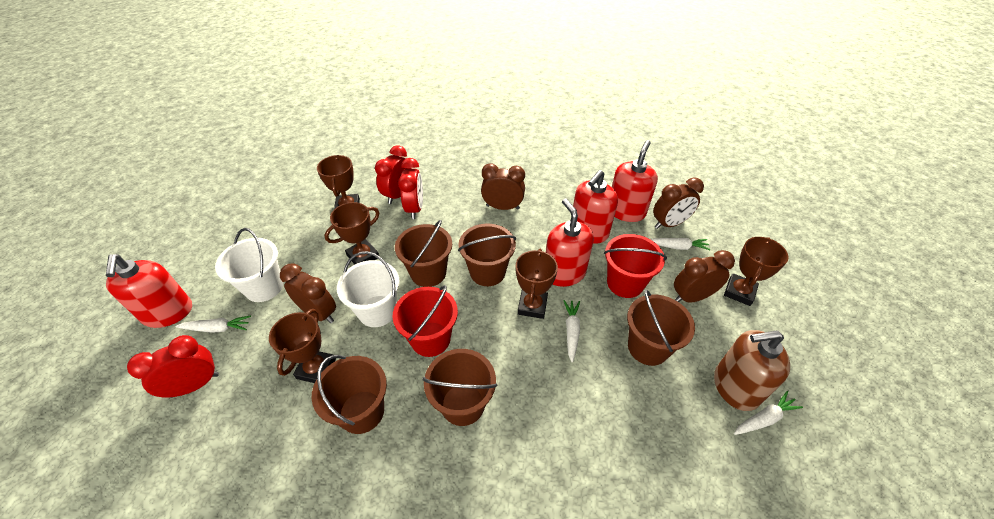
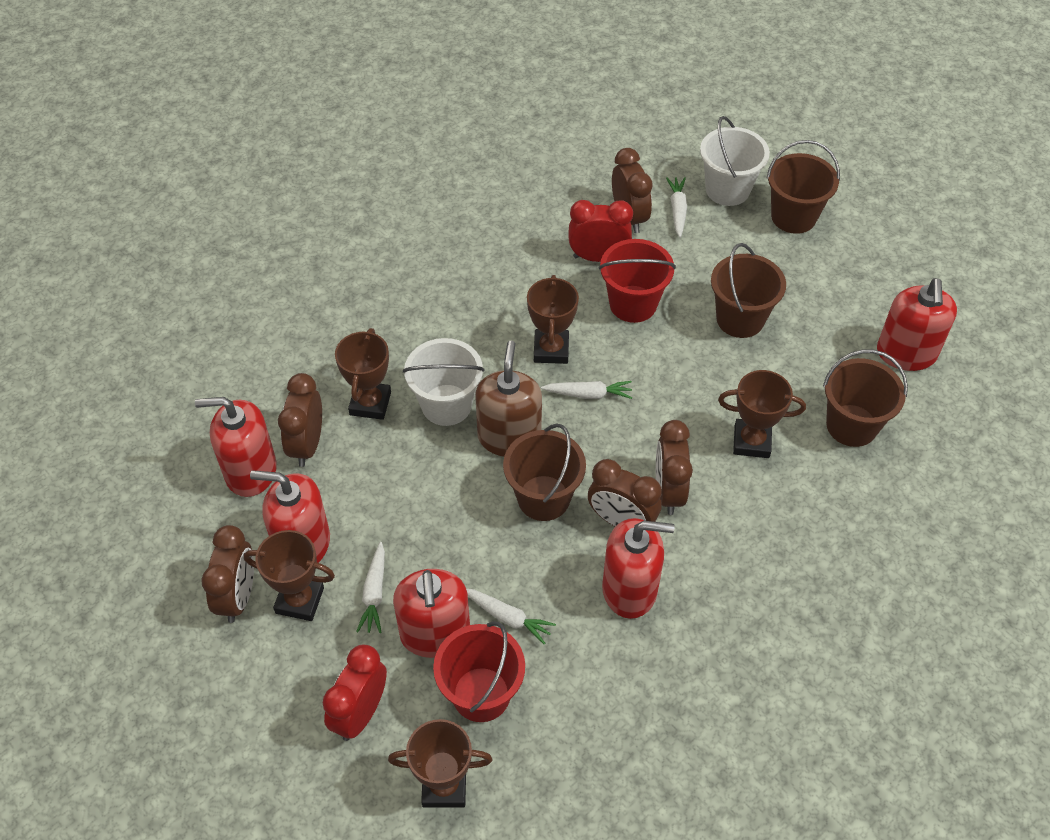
brown bucket: [311,355,387,434] [395,220,452,287] [422,349,497,426] [458,224,516,286] [627,290,695,366] = 5 -> [503,423,586,521] [711,243,786,338] [767,140,840,234] [823,350,908,447] = 4
brown clock: [280,263,336,323] [481,163,525,210] [653,177,704,229] [674,250,735,303] = 4 -> [201,525,254,623] [278,373,322,467] [588,459,662,527] [612,148,653,233] [656,420,693,515] = 5
red clock: [127,335,219,398] [375,145,411,204] [398,158,423,219] = 3 -> [323,644,387,741] [569,200,633,262] = 2
red soap dispenser: [106,254,192,328] [546,198,594,287] [573,170,618,244] [612,140,658,222] = 4 -> [195,397,277,497] [250,471,330,563] [393,569,470,658] [602,518,675,619] [877,278,957,371] = 5

